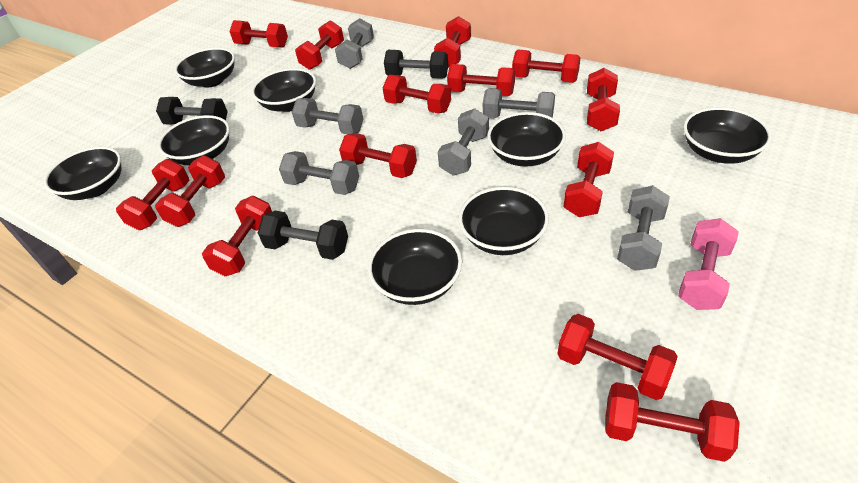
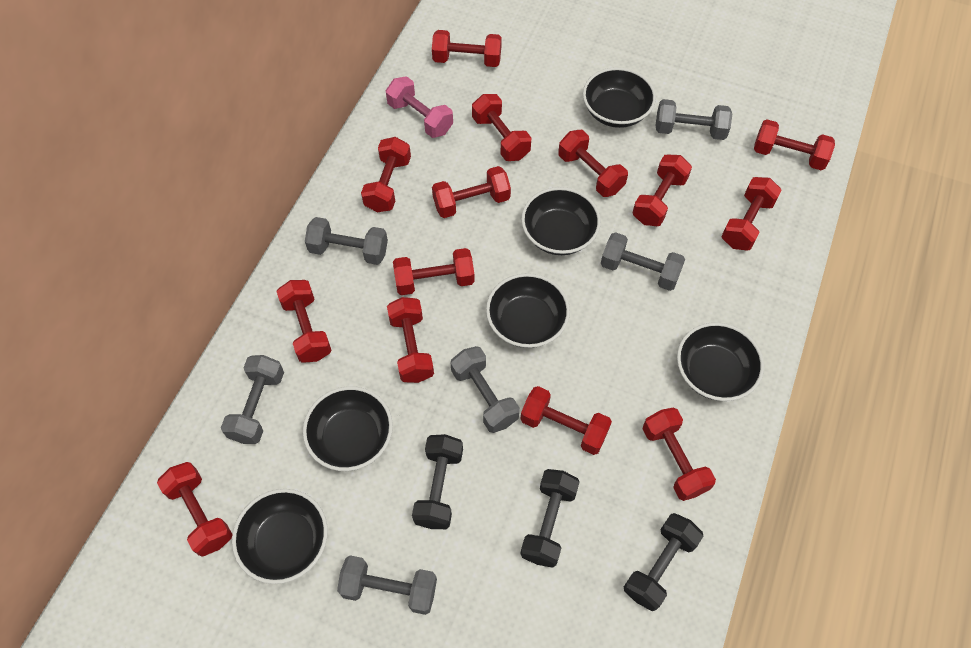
black bowl: [44,146,121,200] [158,115,230,165] [174,47,235,87] [252,68,316,112] [368,229,462,305] [459,187,549,255] [487,112,566,167] [683,107,772,164] = 8 -> [232,489,328,584] [303,386,393,471] [486,273,570,348] [521,187,601,255] [583,67,656,128] [677,322,764,401] = 6

